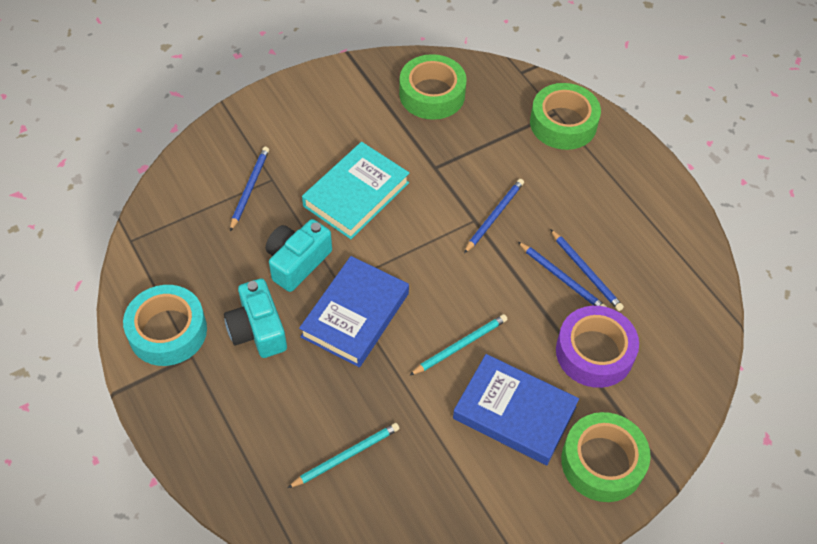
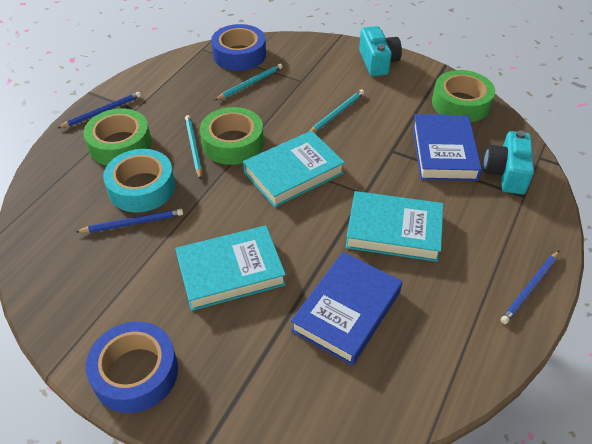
blue pencil: [230,147,269,231] [464,179,524,253] [518,242,607,307] [550,229,624,311] = 4 -> [58,92,141,128] [76,209,183,233] [501,251,559,324] = 3
blue tape: none = 0 -> [86,321,178,413] [211,24,266,71] = 2
purple tape: [556,306,639,388] = 1 -> none = 0
turquoise book: [302,142,409,239] = 1 -> [175,226,286,311] [243,131,345,207] [345,191,443,262] = 3
turquoise pencil: [288,423,400,488] [409,314,508,376] = 2 -> [185,115,202,180] [215,64,282,100] [310,89,364,133] = 3

